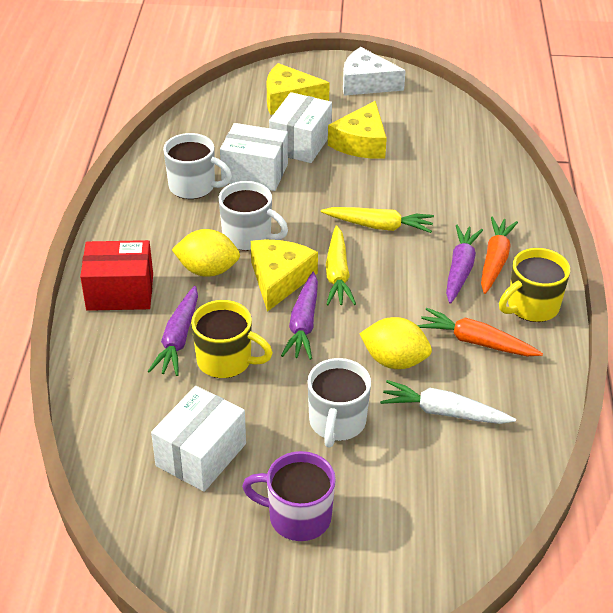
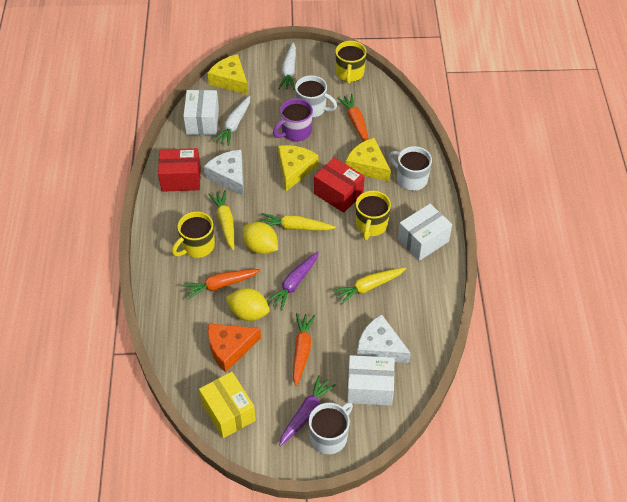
orange carrot: [417,308,543,356] [481,217,518,294] = 2 -> [182,269,261,300] [293,313,316,386] [337,94,369,141] = 3
orange cheese: none = 0 -> [208,324,261,373] = 1
purple carrot: [148,286,198,376] [281,272,318,360] [446,225,483,304] = 3 -> [267,251,319,311] [279,375,336,446] = 2
red box: [80,240,153,311] = 1 -> [158,148,201,192] [314,157,365,213] = 2
white carrot: [380,380,516,424] = 1 -> [213,96,250,146] [278,42,296,90] = 2
white cheese: [343,47,406,96] = 1 -> [204,150,244,196] [357,314,411,363] = 2
yellow box: none = 0 -> [199,372,256,438] = 1
yellow carrot: [321,207,434,233] [326,225,356,305] = 2 -> [209,190,235,250] [260,213,336,231] [332,267,406,305] = 3
yellow mug: [191,300,273,378] [499,248,570,322] = 2 -> [172,211,215,258] [335,41,367,84] [356,190,391,240] = 3

